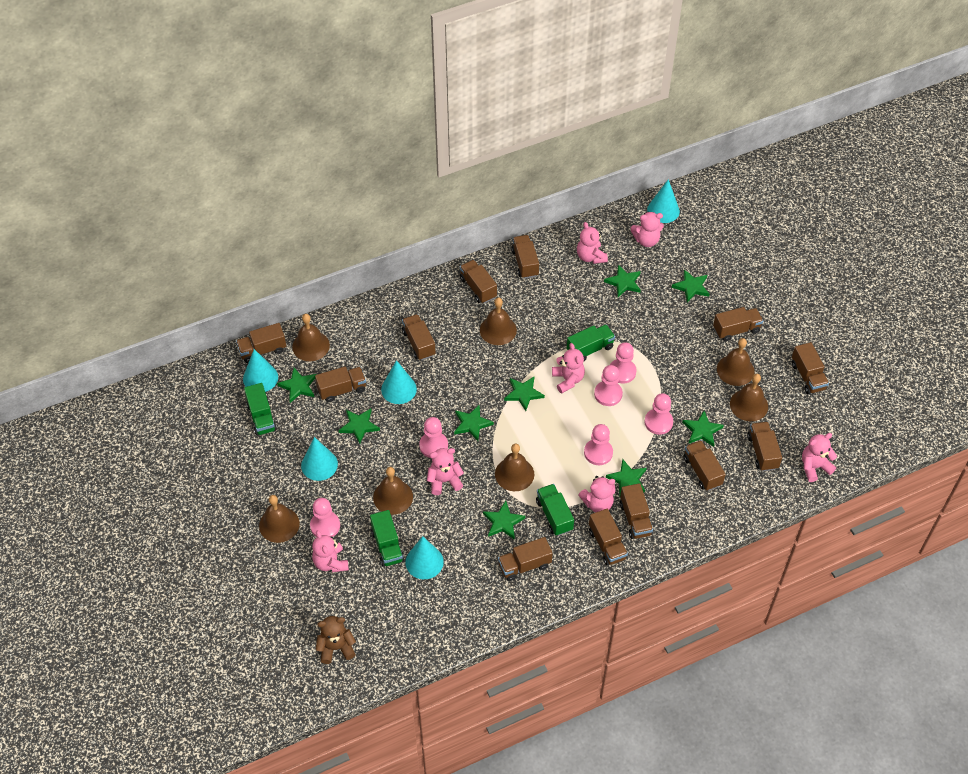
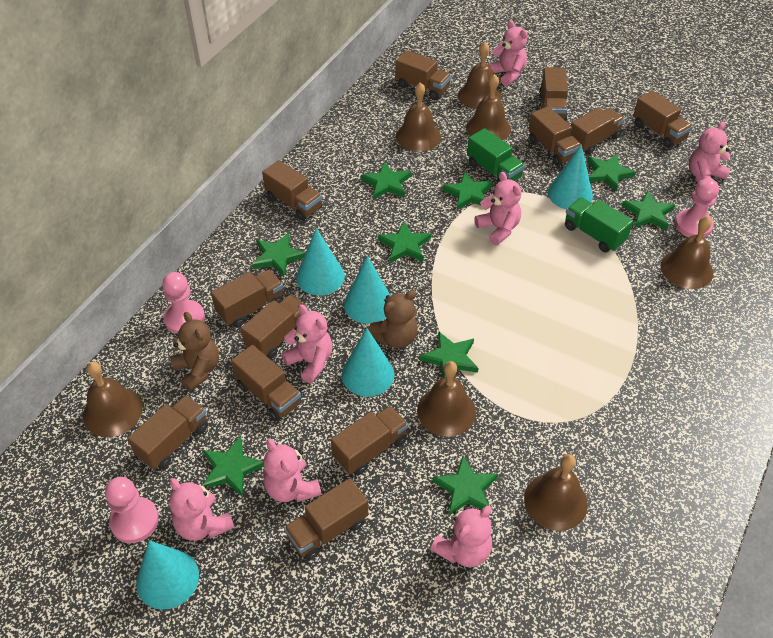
brown teddy bear: [316,616,356,664] = 1 -> [170,312,219,392] [368,290,418,348] = 2
green truck: [244,383,277,436] [370,510,404,567] [536,484,574,536] [567,324,615,361] = 4 -> [467,128,525,184] [565,197,633,252] = 2
pink pawn: [310,498,340,537] [419,417,448,458] [584,424,613,465] [594,365,623,406] [610,342,637,383] [645,393,673,435] = 6 -> [105,477,159,543] [162,272,205,334] [675,178,719,238] = 3

